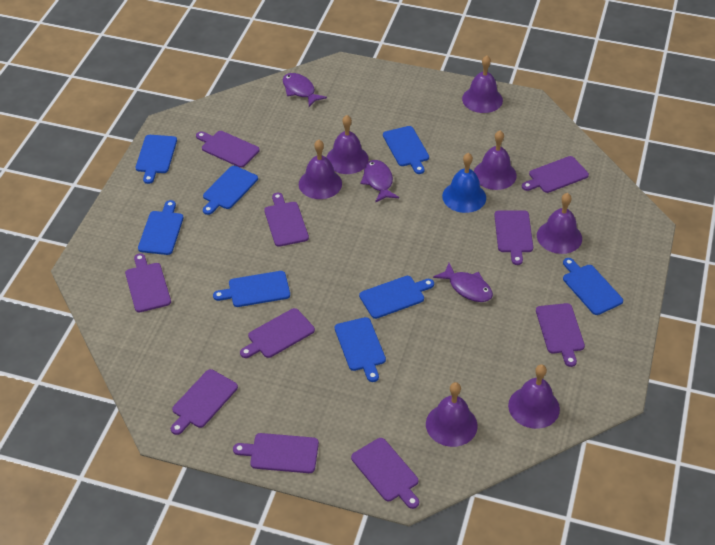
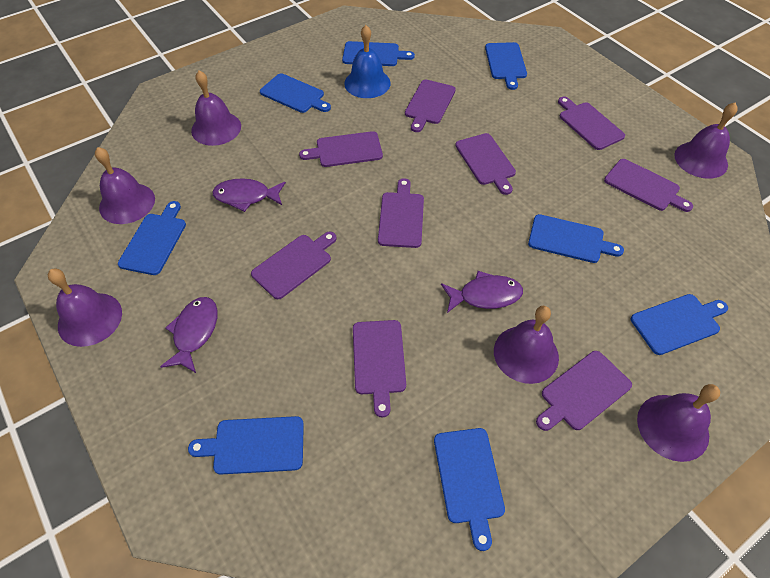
purple bell: [299,140,342,199] [326,115,369,174] [426,382,478,447] [462,56,503,113] [474,130,517,190] [508,364,560,429] [537,193,582,254] = 7 -> [48,269,122,347] [95,147,155,224] [191,70,241,146] [494,306,559,384] [637,384,720,462] [674,102,738,179] = 6
purple cutting board: [125,253,171,312] [171,369,238,435] [196,131,260,168] [233,433,319,473] [240,308,315,358] [264,193,309,247] [351,438,419,509] [494,210,533,265] [522,156,589,193] [536,303,585,367] = 10 -> [251,232,337,299] [299,131,383,167] [353,320,406,418] [378,178,424,248] [405,79,456,132] [455,133,516,195] [536,351,632,431] [558,97,625,150] [604,159,693,212] = 9

